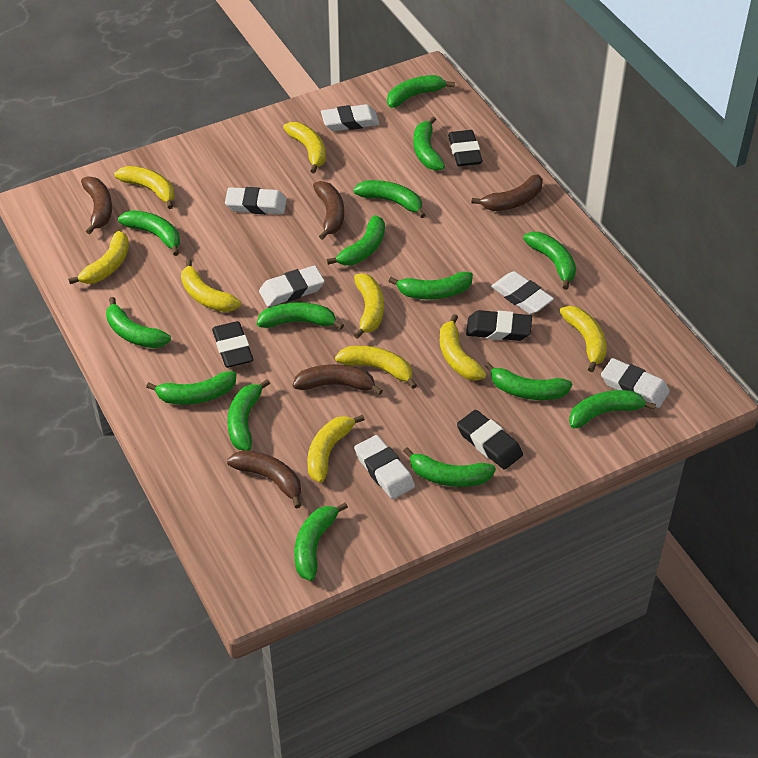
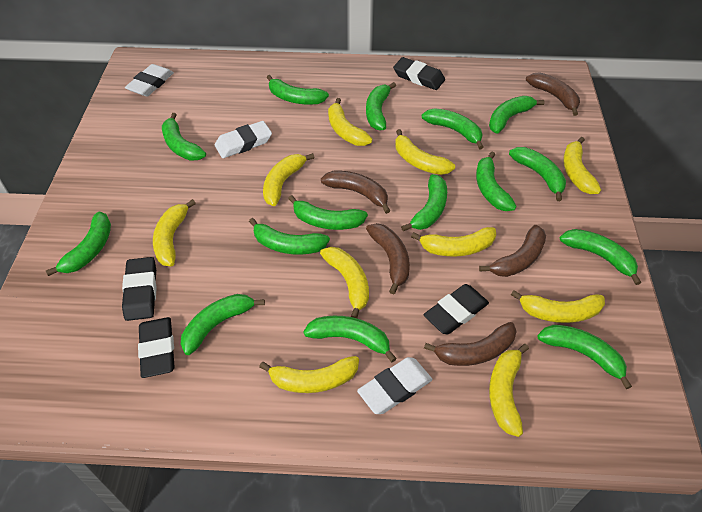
white eraser: [225,187,287,214] [259,266,325,307] [321,104,380,131] [354,435,415,499] [491,271,554,314] [601,358,670,408] = 6 -> [125,64,174,96] [215,121,272,158] [357,357,432,414] = 3
yellow banana: [68,231,129,284] [114,166,175,209] [181,259,241,312] [283,122,326,173] [307,415,365,483] [335,346,417,389] [354,274,384,339] [440,314,487,381] [560,306,607,372] = 9 -> [153,199,196,266] [259,356,359,393] [263,153,315,206] [320,247,369,318] [328,98,372,146] [395,129,455,175] [411,227,496,257] [489,344,529,437] [511,290,605,323] [563,137,601,194] = 10

